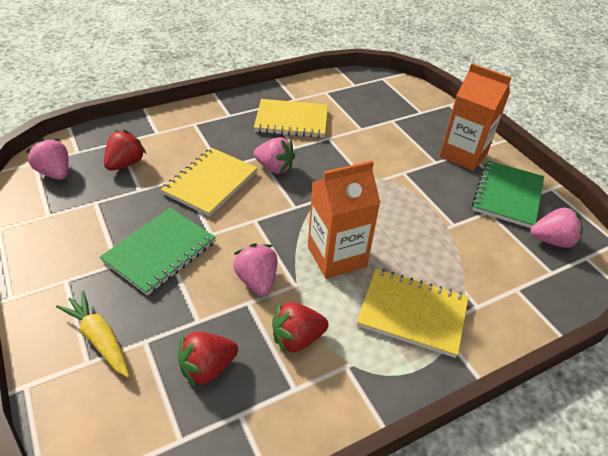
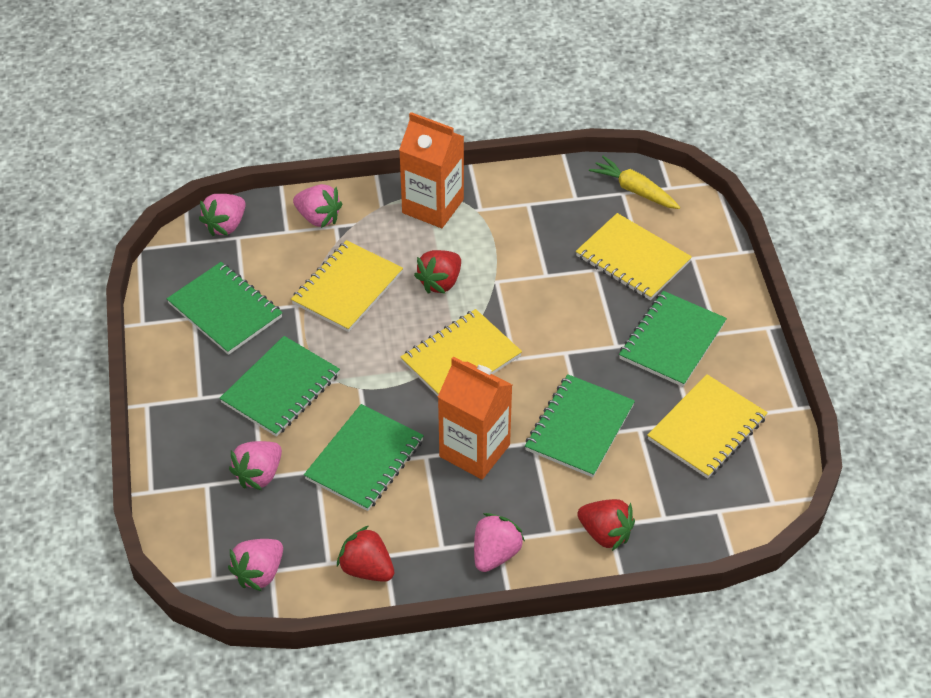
green notebook: [100,208,216,296] [472,161,544,228] = 2 -> [167,262,282,355] [220,336,340,437] [304,404,424,511] [525,374,635,477] [619,291,727,387] = 5
pink strawberry: [25,138,69,180] [233,243,277,296] [253,137,295,174] [530,207,583,248] = 4 -> [199,194,246,236] [228,539,283,591] [229,441,282,490] [293,184,342,228] [474,513,525,572] = 5
yellow notebook: [160,148,257,217] [254,99,328,138] [357,269,469,358] = 3 -> [291,240,403,332] [401,309,522,396] [576,213,692,300] [647,374,768,479] = 4

